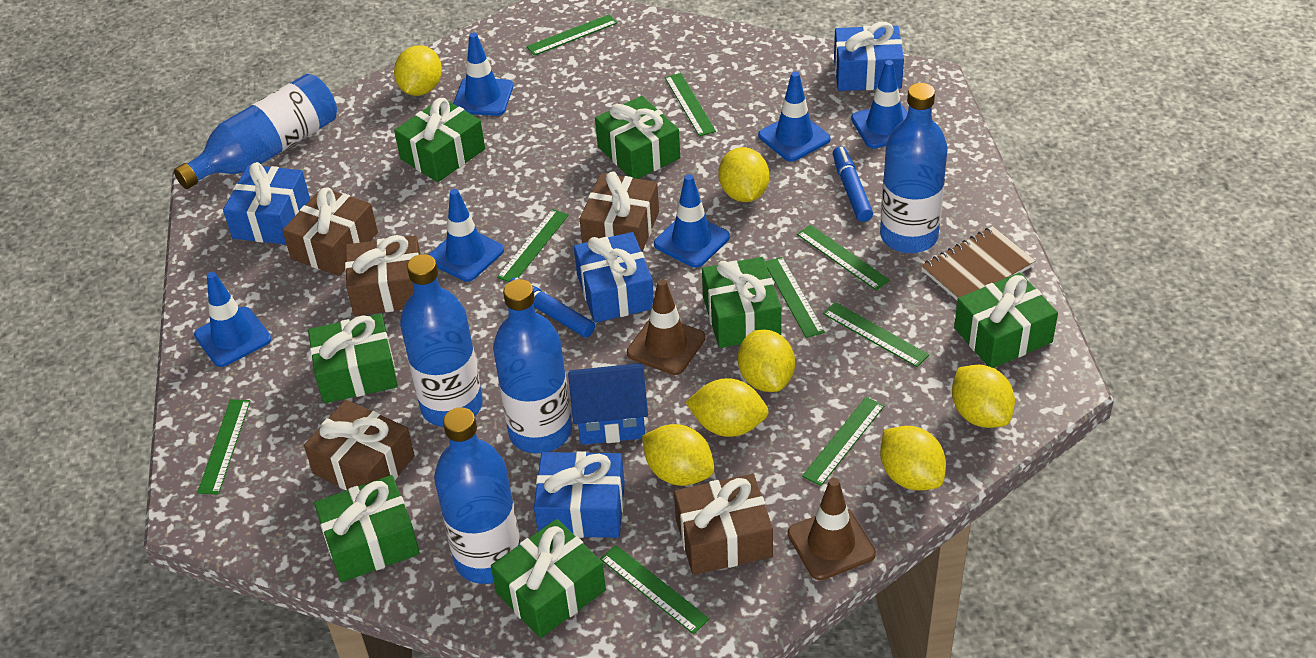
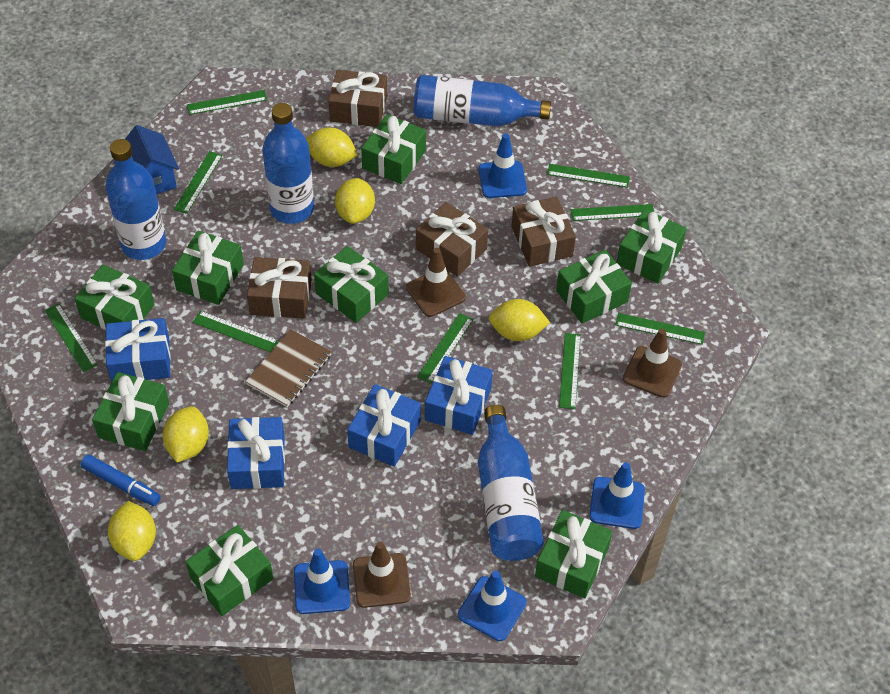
blue bottle: [174,74,337,189] [400,254,483,427] [434,407,520,584] [493,279,572,454] [880,83,948,253] = 5 -> [105,139,166,260] [263,103,314,224] [414,75,551,126] [478,405,544,561] = 4
blue marker: [509,278,595,338] [833,146,873,222] = 2 -> [81,455,161,506] = 1
blue traffic cone: [194,272,272,367] [429,189,504,282] [453,33,513,116] [654,174,730,268] [758,71,831,162] [851,60,908,149] = 6 -> [294,549,350,614] [458,571,527,641] [478,133,527,198] [589,462,645,529] = 4
brown gift: [282,187,378,276] [304,400,415,490] [345,235,421,316] [580,172,659,252] [674,474,773,575] = 5 -> [247,257,312,319] [329,70,387,127] [416,202,488,277] [511,197,576,267] = 4
brown traffic cone: [627,279,706,375] [788,478,876,580] = 2 -> [353,542,411,608] [406,248,466,317] [623,329,682,398] = 3
green gift: [308,313,398,404] [314,475,420,582] [394,98,485,182] [491,519,606,638] [595,96,680,179] [702,257,781,348] [954,273,1058,368] = 7 -> [75,264,155,330] [92,372,169,451] [172,231,244,305] [186,525,274,616] [314,246,389,323] [361,114,426,184] [535,510,613,599] [556,250,632,324] [616,209,687,284] = 9
yellow lemon: [394,45,442,96] [642,424,714,486] [685,378,769,437] [718,147,769,202] [738,329,795,392] [880,426,946,491] [952,365,1015,428] = 7 -> [108,501,156,561] [163,406,209,463] [306,127,358,167] [335,178,375,224] [489,299,550,341] = 5

